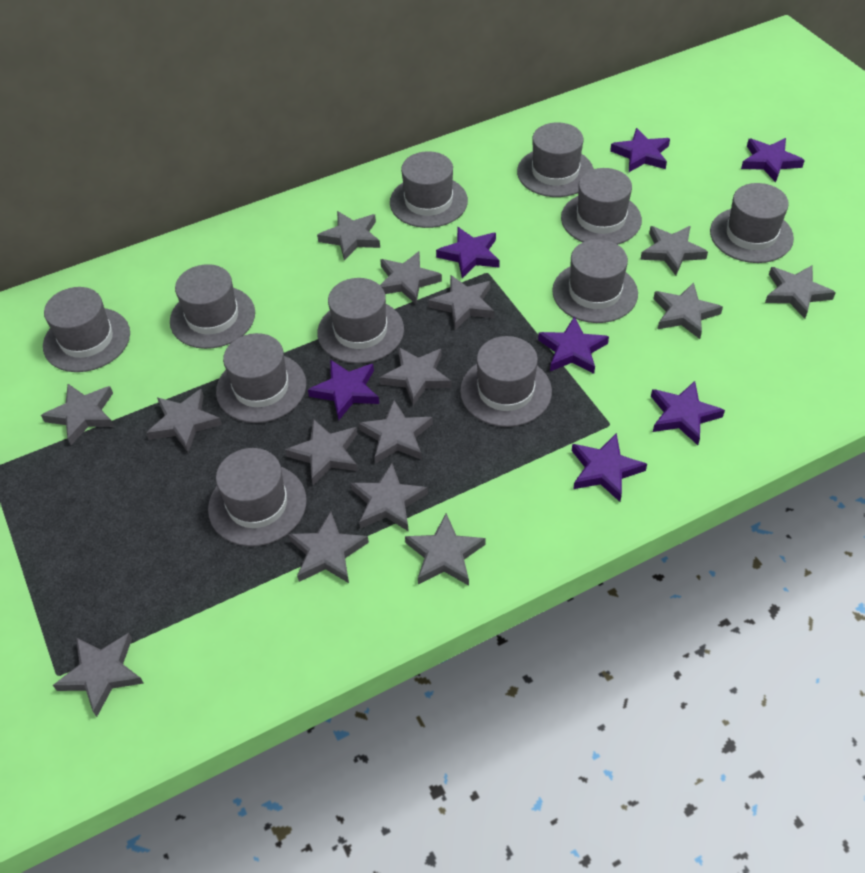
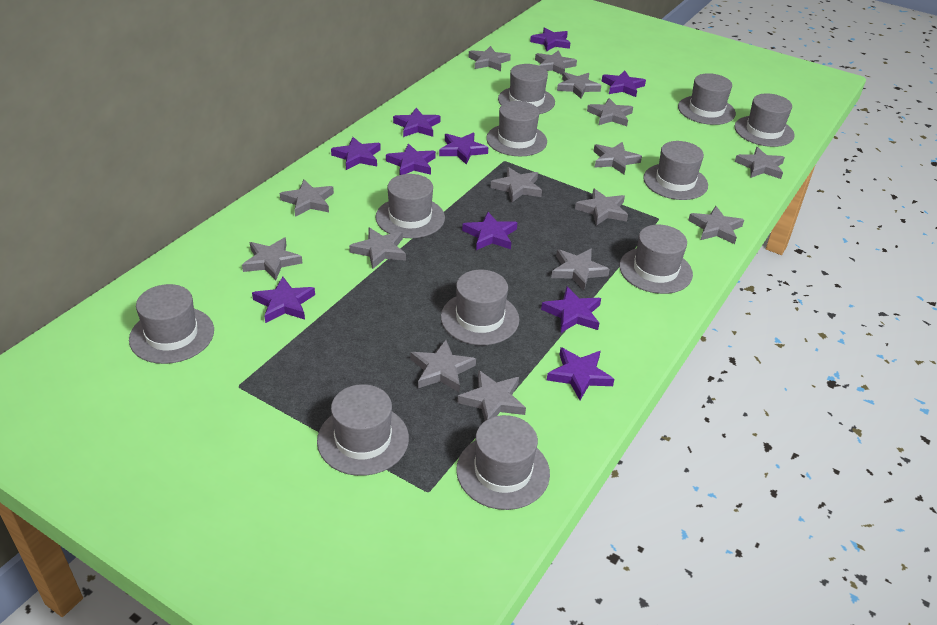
purple star: [308,360,379,420] [436,227,500,278] [538,317,609,374] [572,433,647,502] [610,128,670,172] [651,381,725,445] [741,138,805,182] = 7 -> [252,277,315,323] [331,137,381,170] [386,143,436,175] [393,108,441,137] [439,132,488,165] [462,212,518,250] [530,27,570,51] [541,287,601,333] [547,347,614,400] [602,70,646,97] = 10

